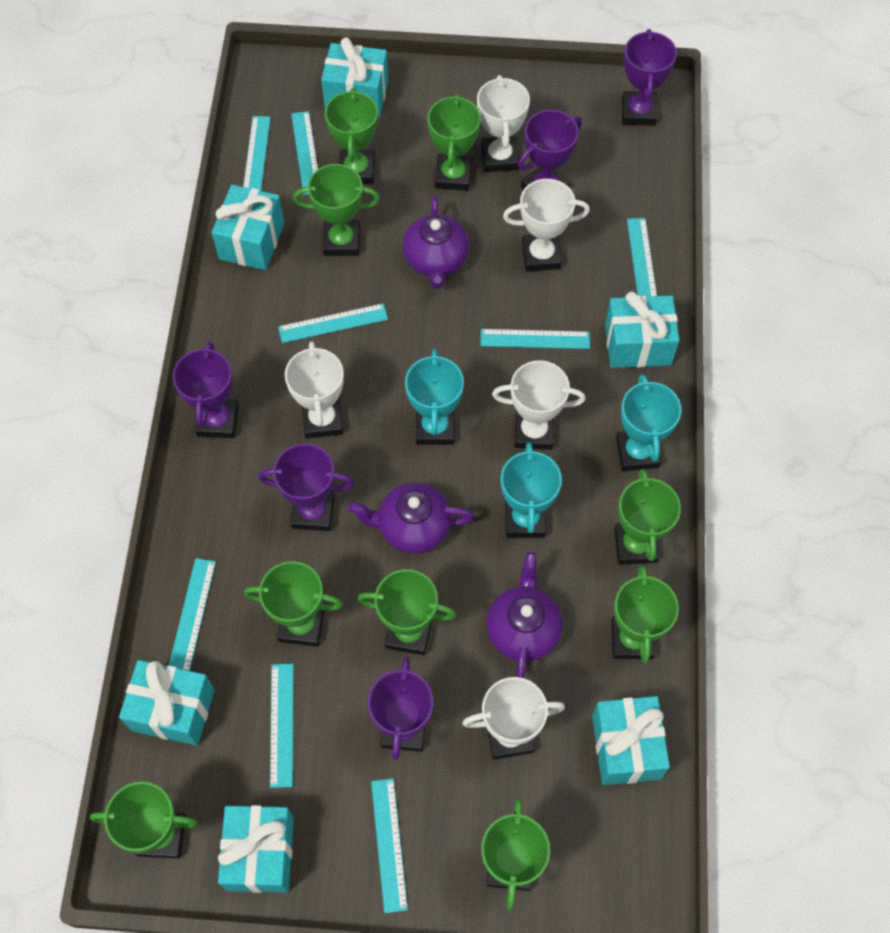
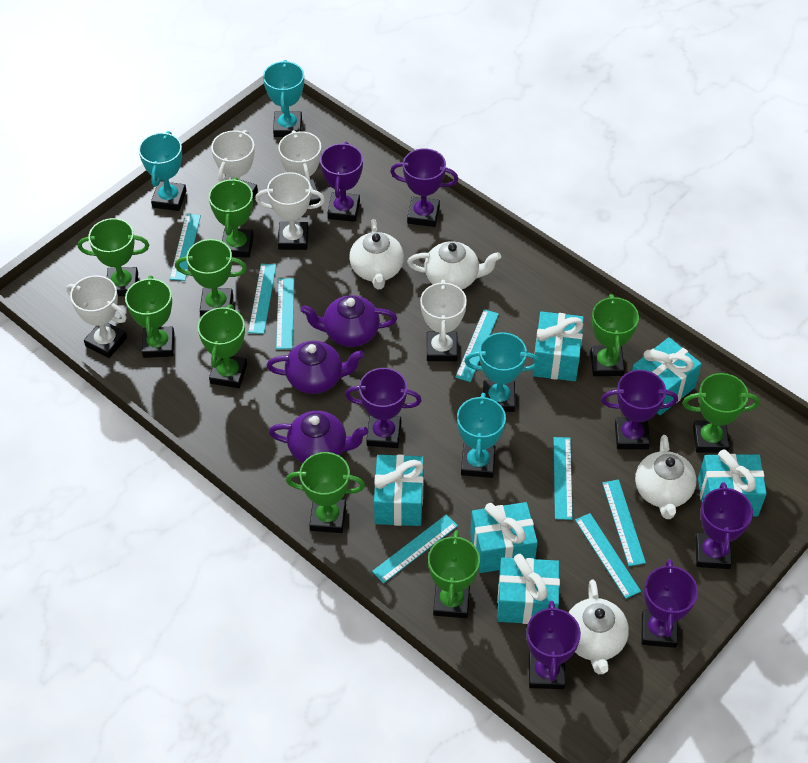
purple trophy: [173,342,239,438] [258,444,354,531] [368,657,433,760] [518,110,582,189] [622,29,677,126] = 5 -> [320,142,363,222] [345,368,422,448] [390,148,458,227] [526,601,581,689] [601,370,678,449] [642,559,698,648] [695,482,753,569] = 7
turquoise trophy: [405,349,464,445] [501,442,562,538] [616,374,682,471] = 3 -> [139,131,186,211] [263,60,304,137] [457,393,506,478] [464,332,540,412] = 4
white teapot: none = 0 -> [349,219,404,289] [407,241,501,289] [568,580,629,674] [635,435,696,519] = 4

